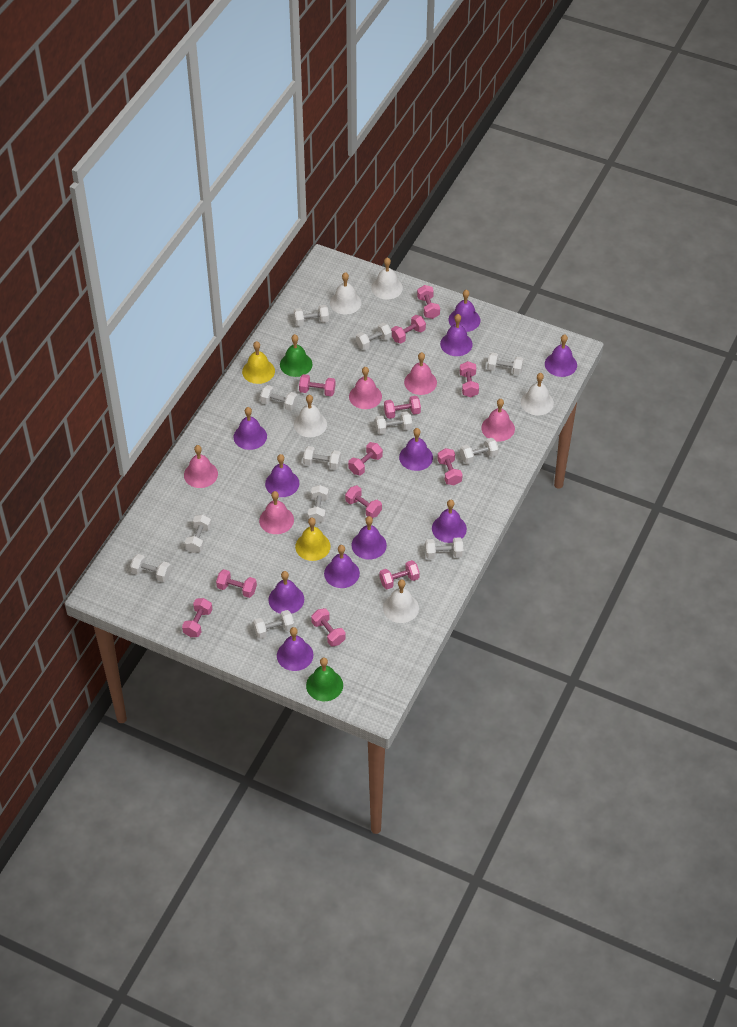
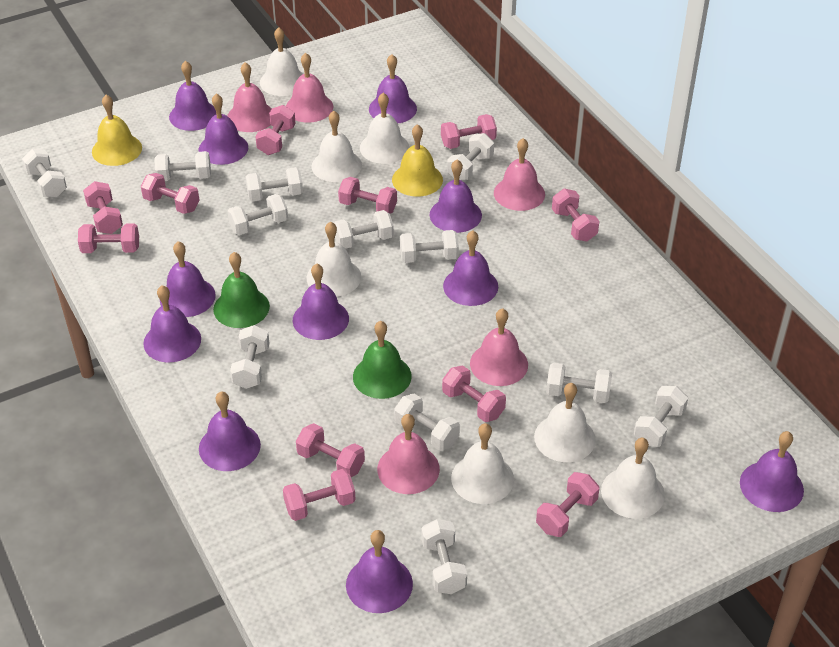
pink dumbbell: [182,598,212,637] [216,569,257,598] [299,374,335,396] [311,608,346,646] [345,485,382,518] [348,442,383,475] [379,560,420,589] [384,396,421,419] [391,315,426,344] [417,285,440,319] [437,448,463,485] [460,361,479,397] = 12 -> [78,223,139,253] [83,181,123,234] [141,173,199,214] [255,105,296,155] [283,469,356,521] [296,423,365,477] [338,177,397,214] [441,114,497,149] [442,366,506,422] [536,472,600,537] [552,189,599,241] = 11
white bell: [294,395,327,437] [330,272,362,314] [371,257,403,300] [383,579,419,623] [521,373,554,415] = 5 -> [260,27,303,96] [306,221,361,297] [312,110,362,182] [360,93,409,164] [451,423,514,504] [534,383,596,462] [601,438,665,519] = 7

